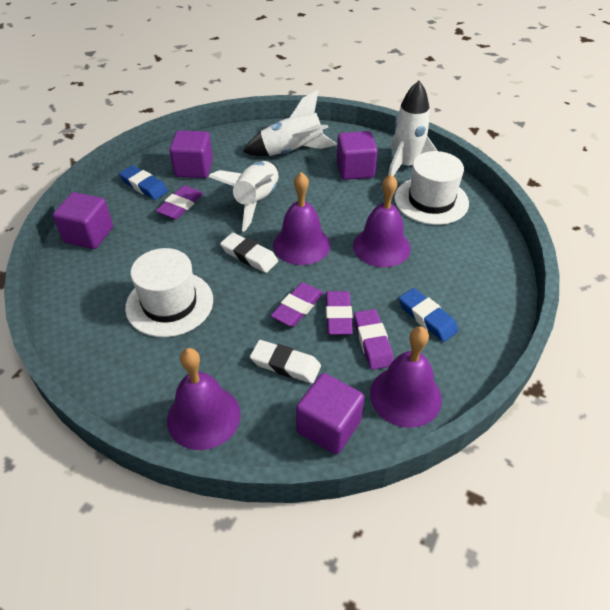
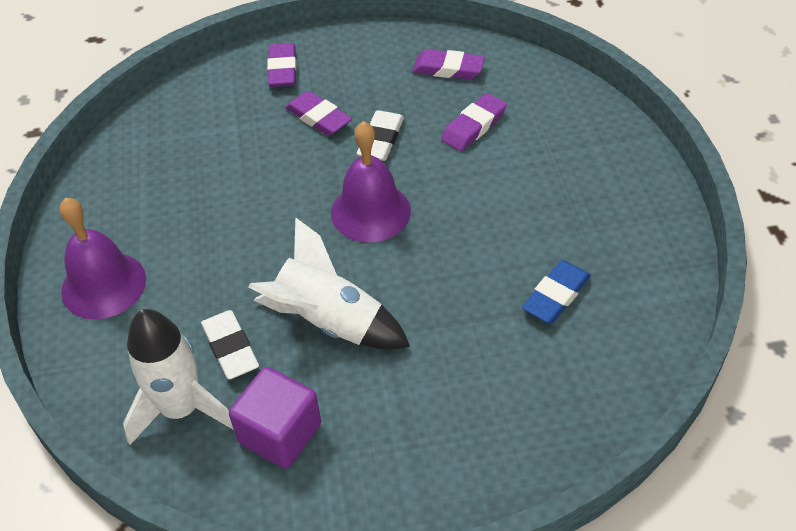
blue eraser: [119,165,168,200] [399,288,459,342] = 2 -> [522,260,591,323] = 1
purple bell: [167,348,241,450] [273,172,330,265] [353,174,411,267] [370,327,442,428] = 4 -> [59,198,146,319] [331,121,411,242] = 2
purple cube: [53,192,113,249] [169,130,213,178] [296,373,364,454] [337,131,378,180] = 4 -> [229,367,321,469] = 1
white hat: [125,248,213,337] [394,151,469,225] = 2 -> none = 0
white rocket: [208,161,279,232] [243,90,337,156] [388,81,437,176] = 3 -> [123,309,234,445] [248,217,410,350] = 2

